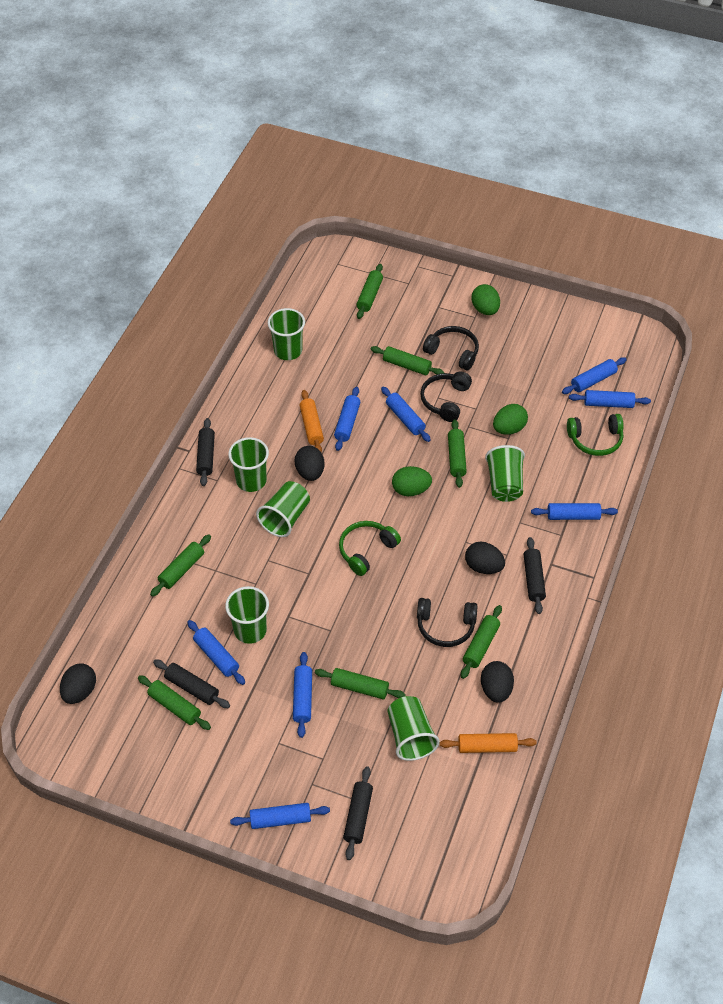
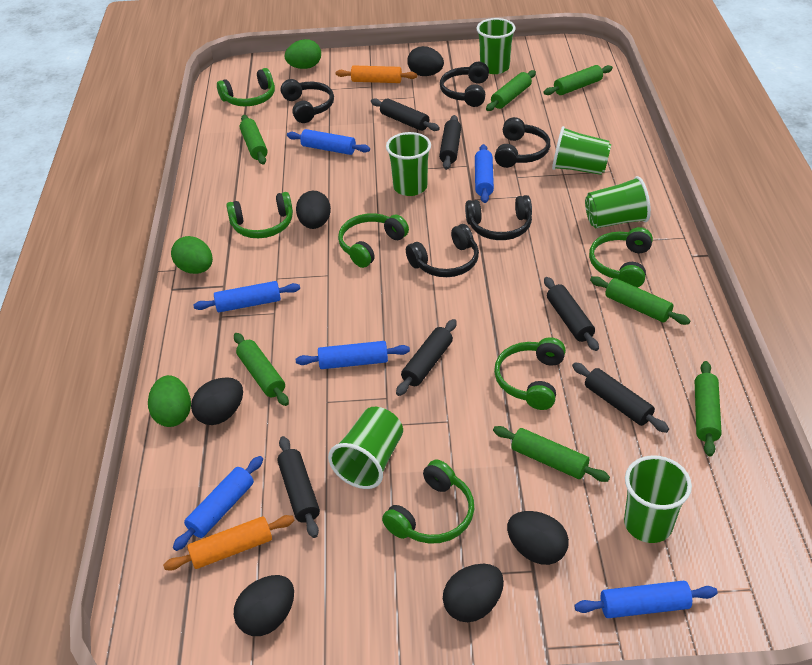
black egg: [60,663,96,704] [295,446,324,481] [465,541,505,574] [481,661,514,703] = 4 -> [191,377,243,425] [234,575,294,636] [296,191,331,229] [407,46,444,76] [443,564,504,622] [507,511,569,565] = 6
black headphones: [417,598,477,647] [420,372,472,422] [423,326,479,371] = 3 -> [281,79,334,123] [406,224,479,277] [440,62,489,107] [465,195,532,240] [495,117,550,168] = 5
black rolling pin: [153,659,230,708] [196,418,215,486] [343,766,373,860] [524,537,546,614] = 4 -> [277,436,320,538] [371,98,440,131] [396,319,457,396] [439,115,461,170] [544,277,599,351] [572,362,669,433] = 6
blue rolling pin: [187,620,245,685] [230,803,330,829] [293,652,312,738] [334,387,360,451] [381,387,431,442] [531,503,618,520] [562,357,627,394] [569,390,651,408] = 8 -> [173,456,263,551] [193,281,300,312] [287,129,370,155] [296,341,410,369] [475,144,494,203] [574,581,718,618] = 6
green headphones: [339,521,401,576] [567,414,624,456] = 2 -> [217,68,275,106] [226,192,293,238] [338,213,409,268] [382,460,474,544] [494,337,566,410] [589,227,653,288] = 6

